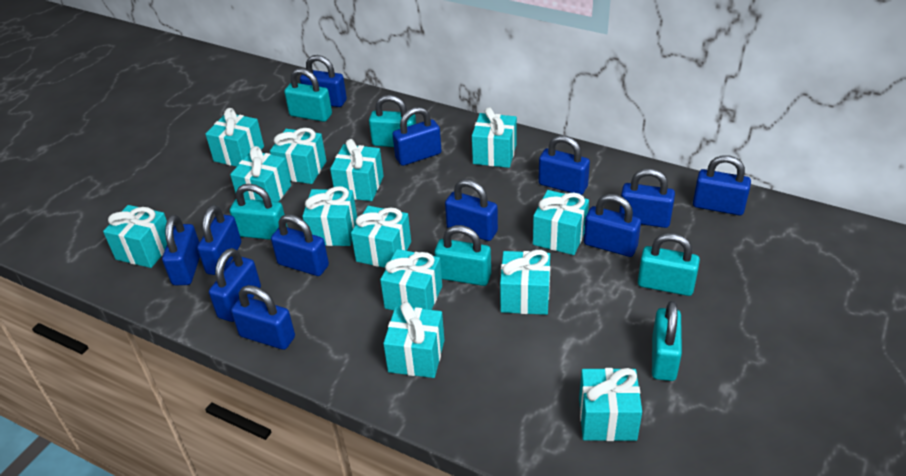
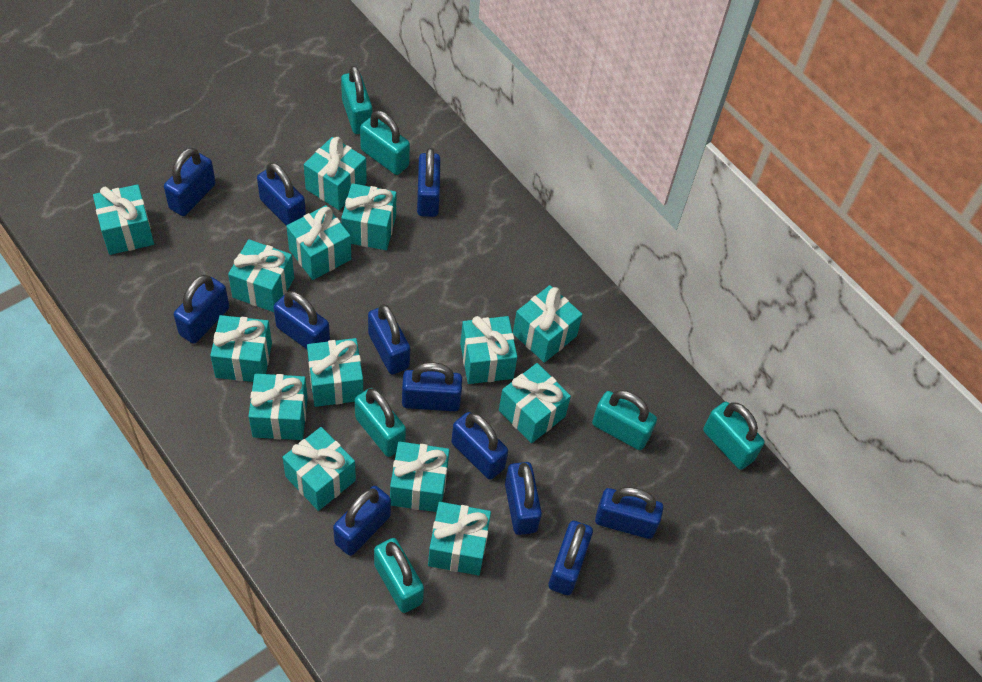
turquoise gift: [103,205,167,268] [206,108,264,167] [230,146,291,202] [270,128,326,184] [302,186,357,246] [330,139,384,201] [351,206,411,268] [380,249,442,310] [383,302,444,378] [472,107,517,168] [500,250,550,315] [533,190,589,255] [579,368,642,441] = 13 -> [93,184,154,255] [210,315,272,382] [228,239,294,312] [249,374,308,440] [282,427,356,511] [287,205,351,280] [304,137,367,210] [307,338,363,407] [341,183,396,250] [390,441,449,512] [428,502,491,575] [460,316,517,384] [499,363,571,443] [513,285,582,363] = 14

